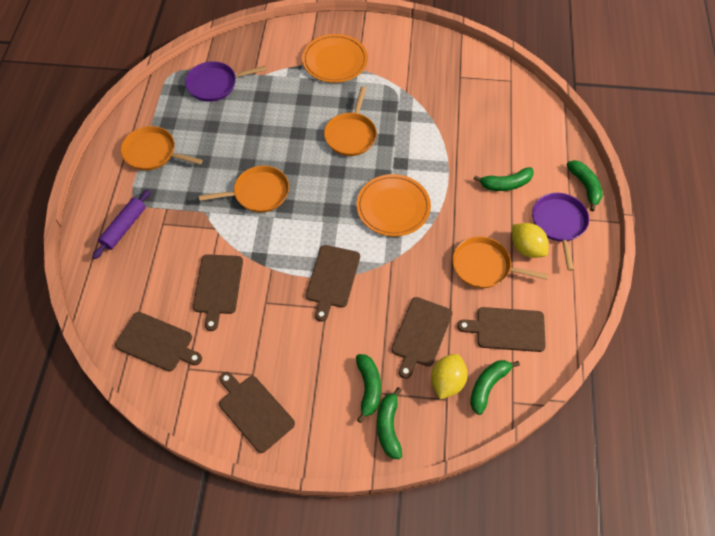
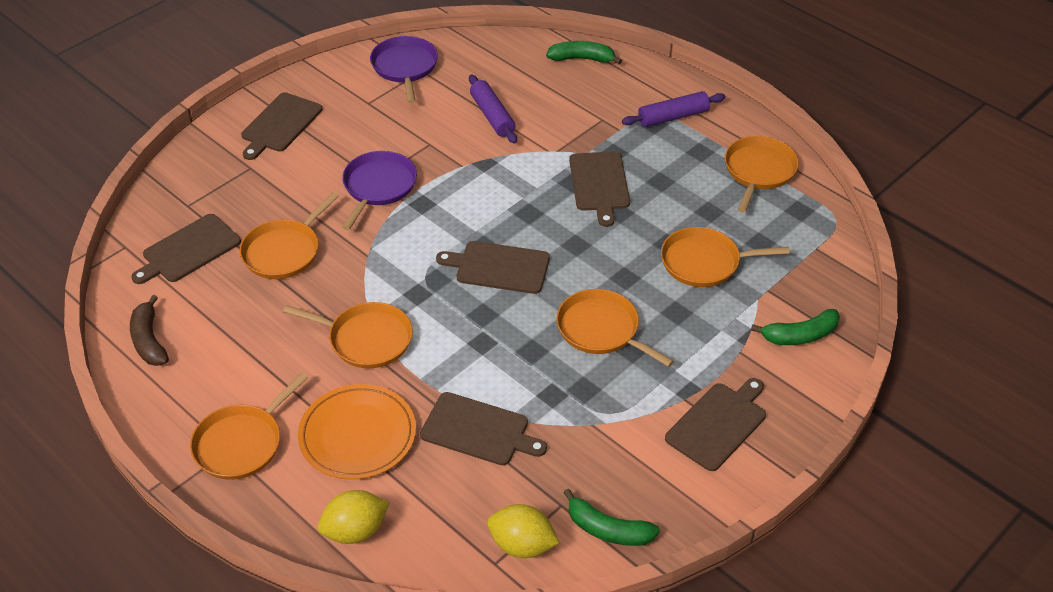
brown banana: none = 0 -> [130,295,169,366] = 1
green banana: [356,354,381,423] [377,387,402,459] [470,360,520,415] [474,167,534,191] [567,160,603,211] = 5 -> [546,41,622,65] [563,489,660,546] [751,309,840,345] = 3
orange pan: [121,126,203,171] [199,166,289,213] [324,86,377,156] [452,236,548,288] = 4 -> [190,373,308,480] [240,192,339,279] [283,302,413,368] [556,289,674,367] [661,227,790,287] [725,136,799,213] = 6
orange plate: [302,34,368,83] [356,174,431,237] = 2 -> [298,384,416,480] = 1
purple rolling pin: [93,190,150,259] = 1 -> [469,74,517,144] [622,91,726,127] = 2

